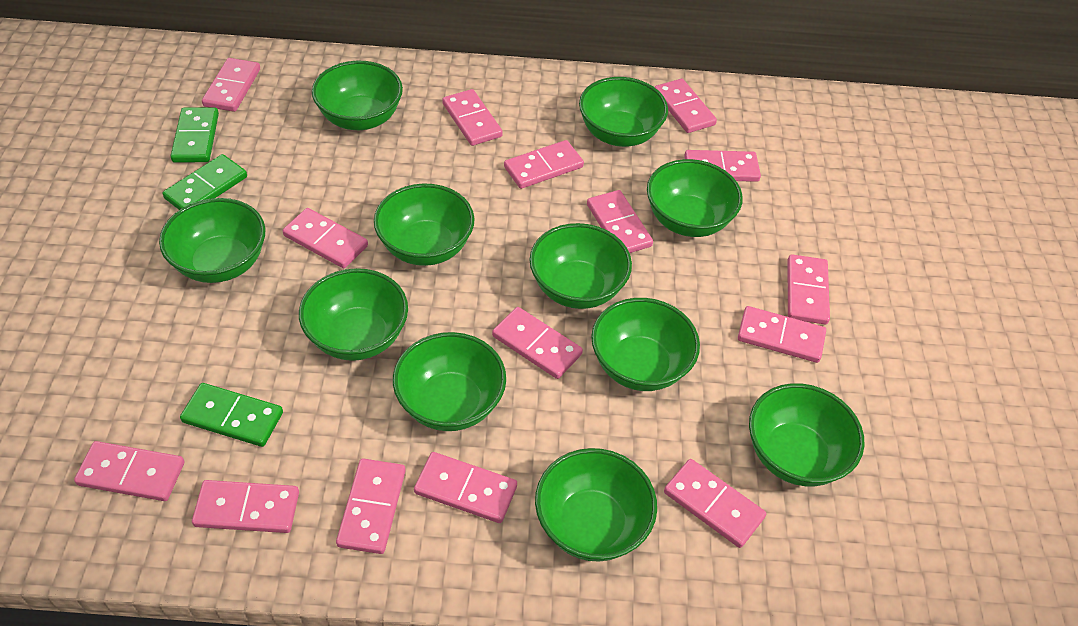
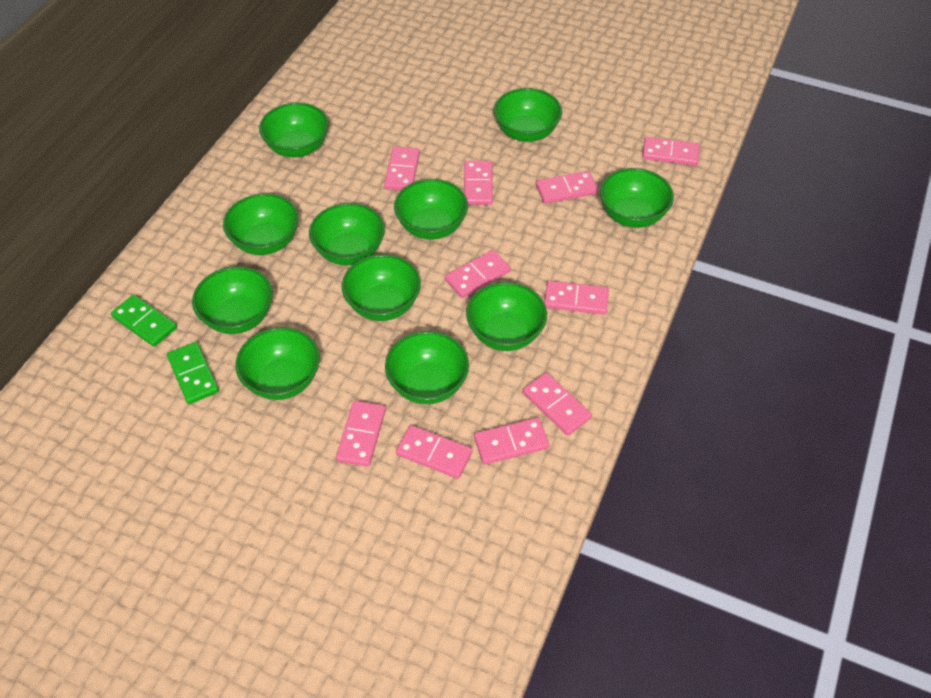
green domino: [163,154,247,210] [171,107,219,163] [180,383,283,447] = 3 -> [111,295,177,347] [167,342,219,404] = 2
pink domino: [74,441,184,501] [192,480,299,533] [202,58,260,112] [283,208,368,268] [336,458,406,554] [414,452,517,523] [442,89,503,146] [492,307,583,379] [504,140,584,189] [587,190,653,253] [655,79,717,133] [664,459,766,548] [684,150,761,182] [738,306,826,363] [787,254,830,324] = 15 -> [336,401,386,467] [384,146,420,190] [396,425,472,479] [445,250,511,298] [464,161,493,205] [474,418,549,465] [523,372,592,436] [536,171,598,204] [544,281,609,315] [642,137,700,166] = 10

